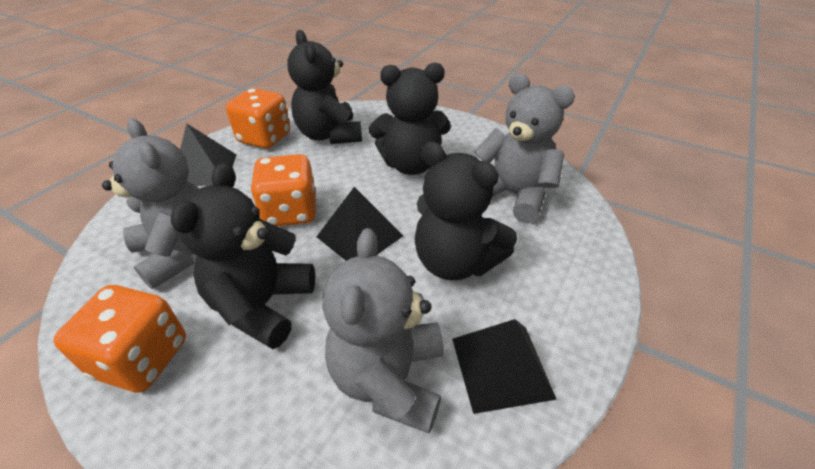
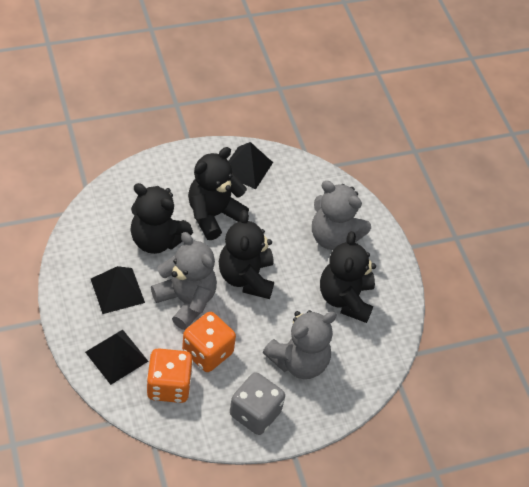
grey dice: none = 0 -> [230,372,285,435] = 1
orange dice: [53,285,186,392] [226,88,290,149] [250,154,316,226] = 3 -> [147,348,193,403] [182,312,236,372] = 2

